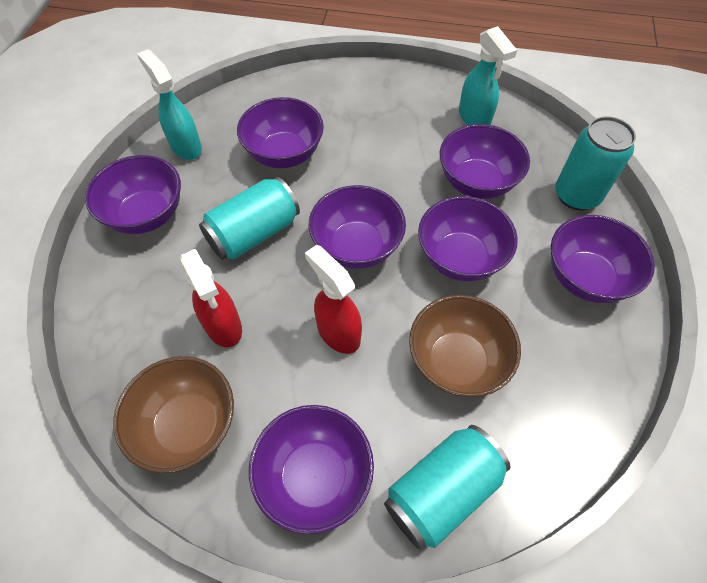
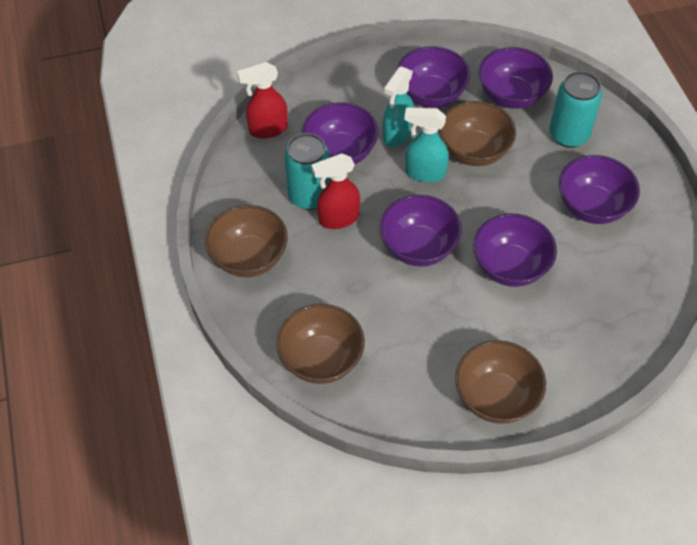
brown bowl: [113,356,234,473] [409,295,521,397] = 2 -> [205,205,288,277] [276,304,365,384] [439,101,516,166] [455,340,546,424] = 4
purple bowl: [85,155,181,234] [237,97,324,168] [249,405,374,534] [309,185,406,269] [418,196,518,281] [440,124,530,199] [551,215,655,303] = 7 -> [302,103,378,164] [379,195,462,266] [397,46,470,108] [473,213,557,287] [479,47,553,109] [559,155,640,224] = 6
turquoise can: [199,177,300,260] [384,425,511,550] [555,116,636,210] = 3 -> [284,133,330,210] [549,71,602,148] = 2

